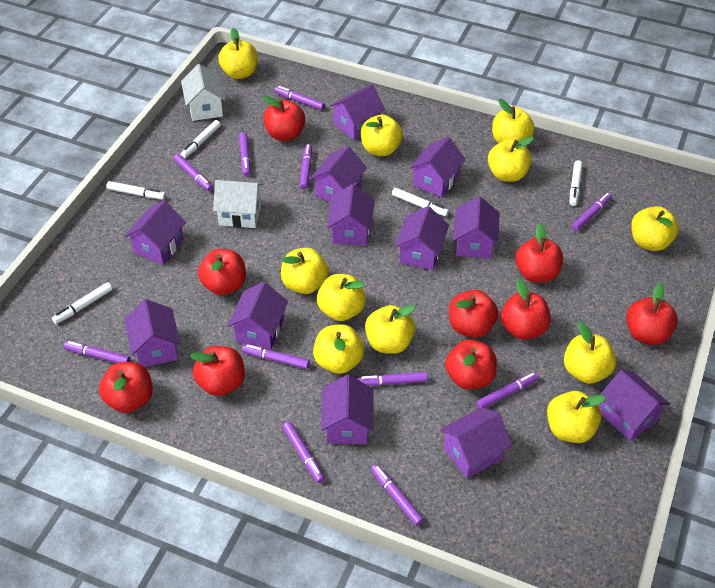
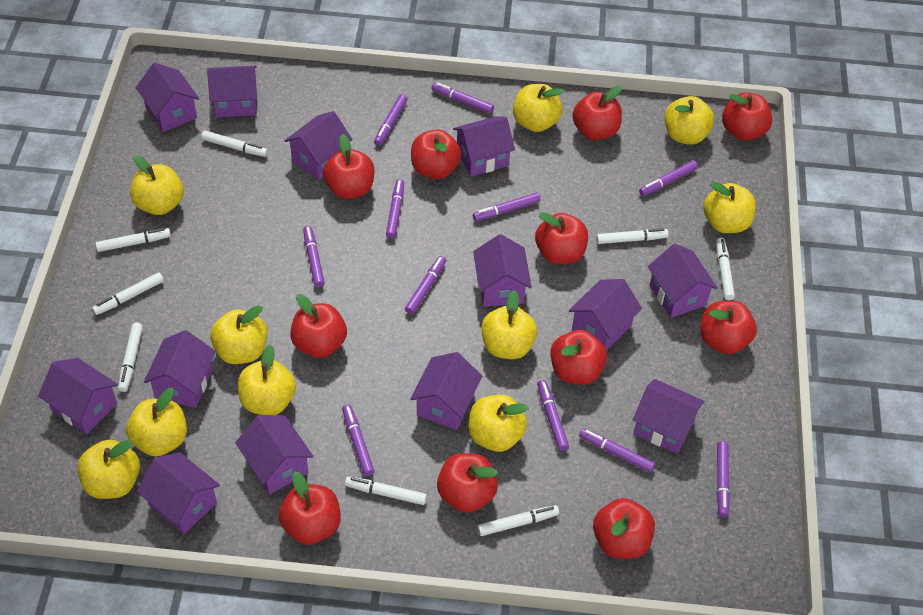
purple house: [124,299,180,367] [125,200,186,265] [228,282,288,350] [310,146,367,202] [321,375,374,444] [327,184,375,246] [330,85,385,140] [395,206,449,270] [409,137,466,198] [440,407,512,478] [453,196,500,259] [600,370,670,441] = 12 -> [38,358,118,434] [136,63,199,132] [137,452,220,534] [144,330,216,408] [207,66,257,117] [235,415,313,495] [284,111,353,180] [410,352,482,430] [453,116,515,176] [473,234,532,307] [569,279,642,351] [633,379,705,454] [648,244,718,318] = 13
red apple: [99,362,153,413] [190,346,245,396] [198,249,246,295] [263,96,305,141] [445,340,497,390] [449,290,498,338] [501,279,551,340] [515,223,563,283] [626,283,678,345] = 9 -> [279,472,340,545] [290,294,347,358] [323,134,374,199] [411,129,462,179] [437,453,498,513] [535,212,588,264] [550,330,607,385] [573,85,622,140] [593,498,655,559] [700,301,757,354] [722,92,772,141] = 11
white house: [181,64,225,121] [213,180,263,228] = 2 -> none = 0
white marker: [52,282,112,324] [106,181,166,200] [180,120,221,158] [392,188,449,216] [570,160,582,206] = 5 -> [92,273,164,315] [95,228,171,252] [118,322,143,392] [201,131,268,157] [345,476,427,505] [477,505,559,536] [596,228,669,244] [716,238,735,300] = 8
yellow apple: [218,28,258,79] [281,248,329,294] [313,324,364,374] [317,274,366,321] [361,115,403,156] [365,305,416,354] [488,137,534,182] [492,99,535,144] [547,391,606,443] [564,322,616,384] [631,206,679,251] = 11 -> [77,440,140,499] [126,388,187,457] [130,155,184,215] [210,305,268,364] [238,344,296,415] [469,395,529,452] [482,290,537,359] [513,84,564,132] [665,96,714,145] [703,181,756,233] = 10

